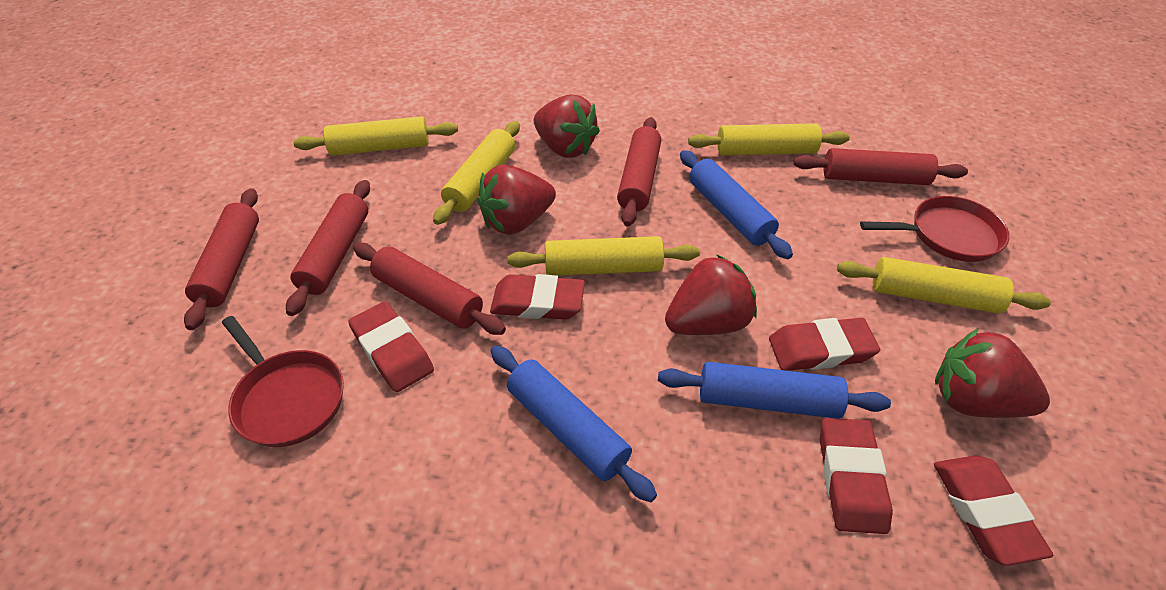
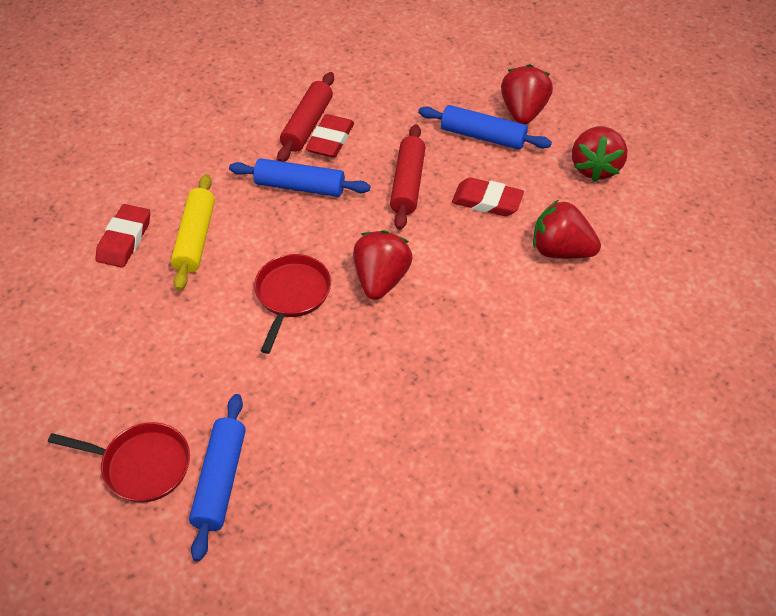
red eraser: [348,302,434,392] [490,274,585,320] [769,318,880,371] [820,418,893,534] [934,455,1053,566] = 5 -> [95,204,150,268] [306,114,354,158] [452,177,524,216] = 3
red rolling pin: [184,188,259,330] [286,180,370,316] [353,243,506,335] [617,117,661,226] [793,148,968,185] = 5 -> [277,72,334,162] [390,124,426,230] = 2
yellow rolling pin: [293,116,458,156] [433,121,520,225] [507,236,700,276] [688,123,850,155] [837,257,1051,314] = 5 -> [171,174,215,291] = 1

